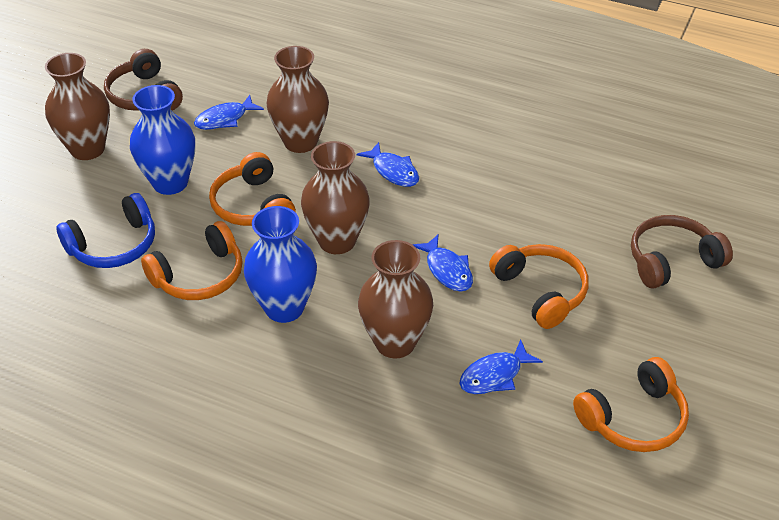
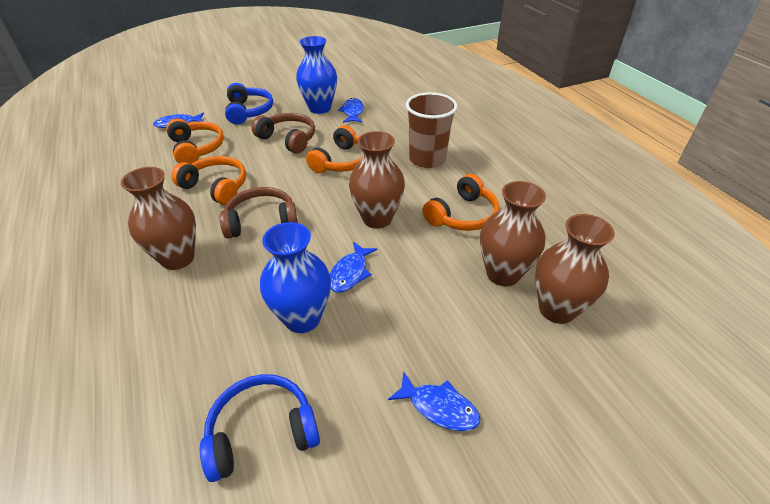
blue headphones: [56,193,155,268] = 1 -> [200,374,320,482] [225,83,273,125] = 2
brown cup: none = 0 -> [406,92,458,168] = 1

